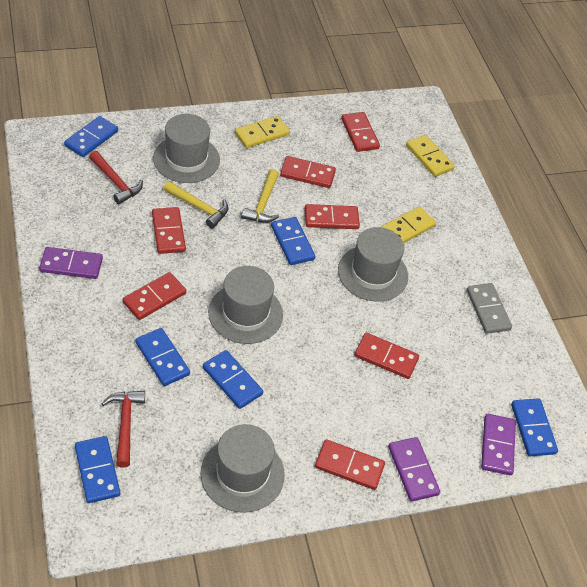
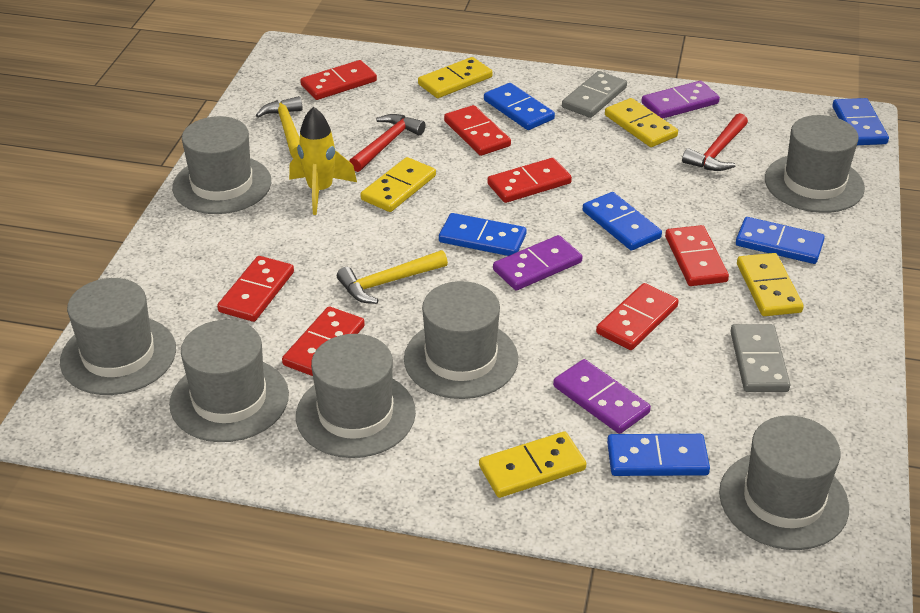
grey domino: [467,283,512,334] = 1 -> [562,71,627,118] [730,324,790,392] = 2
grey hat: [153,114,220,183] [200,424,285,513] [208,266,283,344] [338,227,408,302] = 4 -> [60,278,176,395] [169,320,289,442] [172,116,271,214] [296,334,416,458] [404,281,518,399] [719,415,849,550] [765,115,865,213] = 7
yellow domino: [235,116,290,148] [381,206,436,243] [406,135,455,177] = 3 -> [361,157,436,212] [418,57,492,98] [479,431,586,498] [605,98,678,147] [737,253,804,316] = 5
yellow rocket: none = 0 -> [289,106,357,215] = 1

